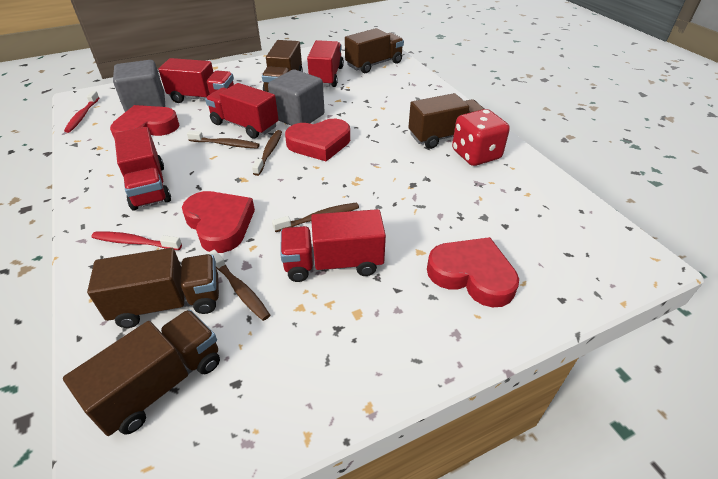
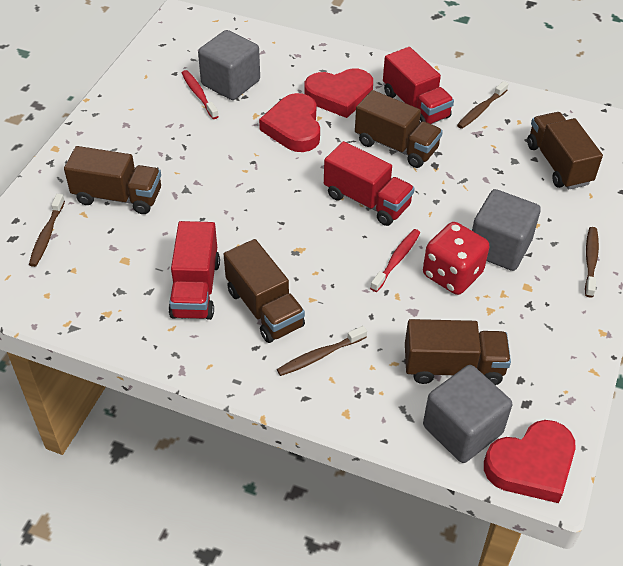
grey cube: [113,60,165,112] [268,70,325,126] = 2 -> [198,30,260,100] [423,365,512,463] [472,189,541,271] = 3
red heart: [110,105,179,139] [182,191,255,253] [285,119,350,161] [427,237,519,307] = 4 -> [259,93,320,152] [304,68,373,118] [484,420,576,503] = 3
red truck: [114,127,171,211] [158,58,234,103] [205,83,279,139] [280,209,386,282] [307,40,344,87] = 5 -> [168,221,220,320] [324,141,415,226] [383,47,454,124] = 3

